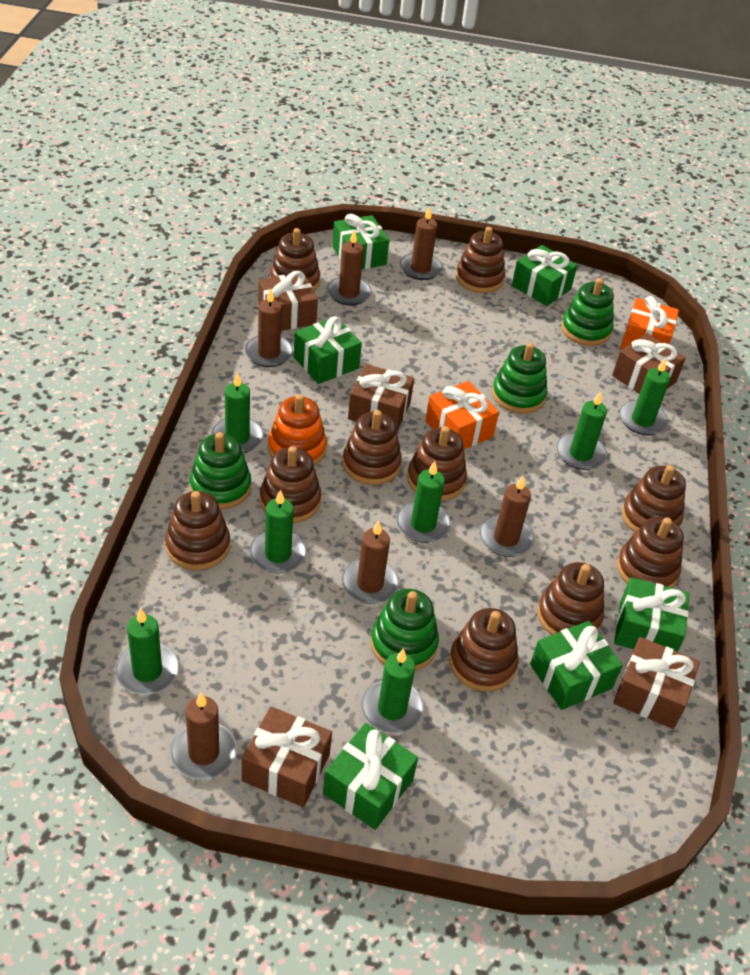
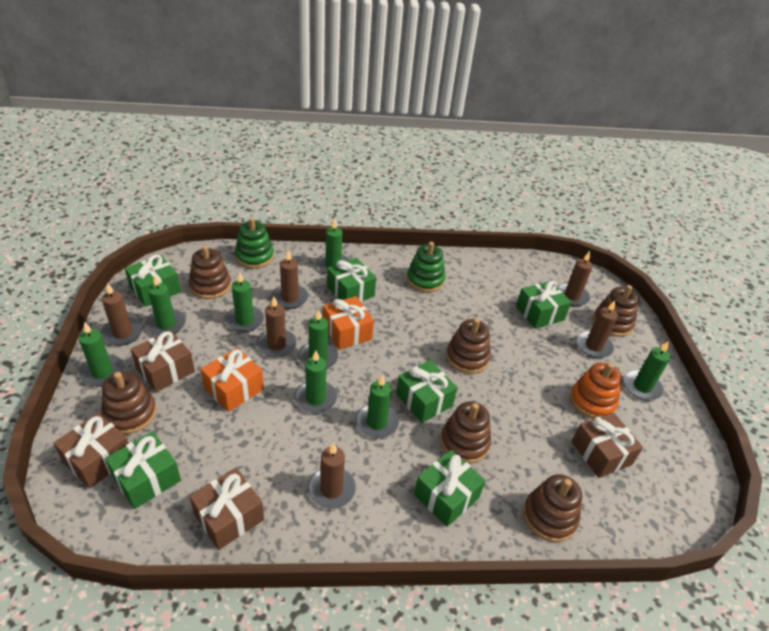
brown gift: [242,706,332,807] [258,271,318,330] [348,364,414,431] [612,333,686,394] [613,637,700,729] = 5 -> [53,413,129,489] [131,330,195,392] [189,468,264,550] [571,412,643,478] = 4
brown stacking toy: [165,491,230,570] [260,446,321,523] [270,228,320,291] [342,410,402,485] [407,426,467,501] [449,608,519,691] [456,227,505,293] [537,562,604,635] [617,517,684,588] [622,465,686,532] = 10 -> [101,371,157,434] [189,246,231,299] [441,401,491,464] [446,318,491,374] [523,474,582,542] [593,285,639,337] = 6
green candle: [115,608,179,695] [211,372,264,453] [249,489,307,574] [361,648,424,733] [397,461,451,543] [557,391,607,470] [620,359,670,435] = 7 -> [79,322,124,387] [145,275,186,336] [225,272,264,333] [294,351,337,414] [298,309,338,369] [316,218,349,274] [356,375,399,438] [624,341,671,401] = 8
green stacking toy: [190,432,251,509] [370,589,439,671] [492,343,547,414] [561,278,614,346] = 4 -> [235,217,274,269] [407,242,446,293] = 2

